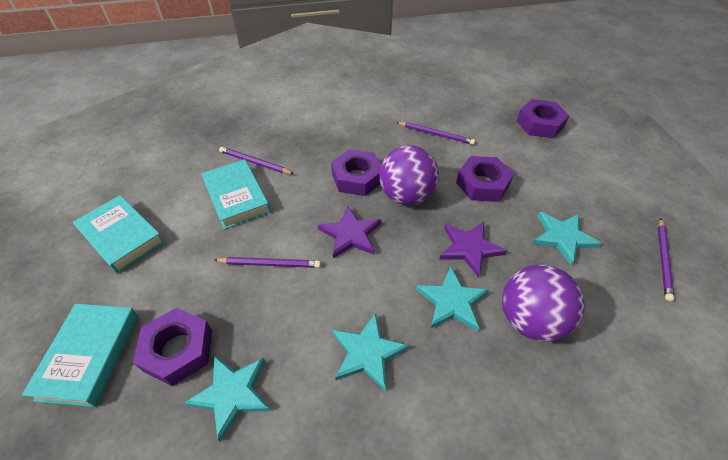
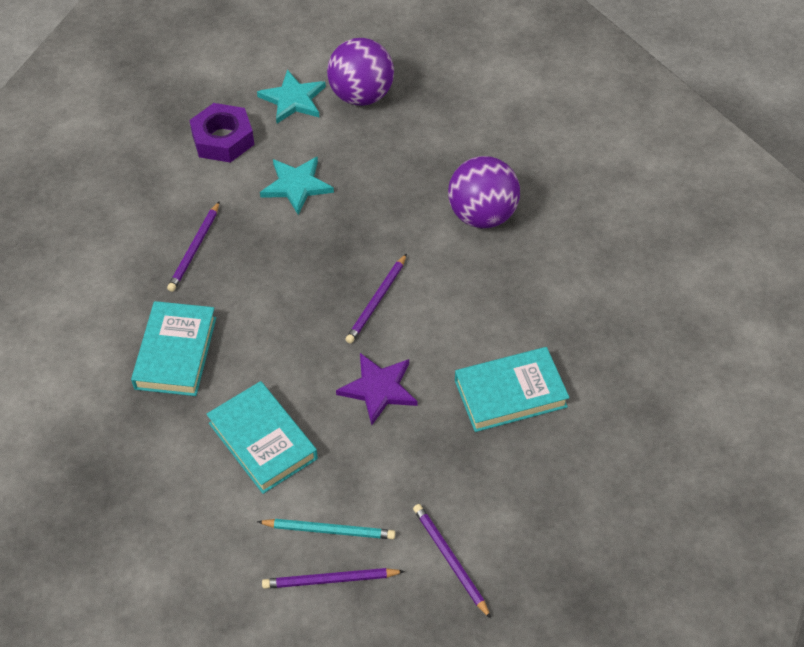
purple nut: [133,308,212,386] [331,149,381,196] [456,156,514,202] [517,99,570,138] = 4 -> [189,103,254,163] = 1
purple star: [318,206,381,258] [440,222,507,278] = 2 -> [336,353,418,425] = 1
turquoise pencil: none = 0 -> [257,519,395,539] = 1
turquoise star: [184,355,271,442] [332,313,409,391] [416,267,489,331] [532,212,602,265] = 4 -> [257,70,326,123] [260,156,334,215] = 2

